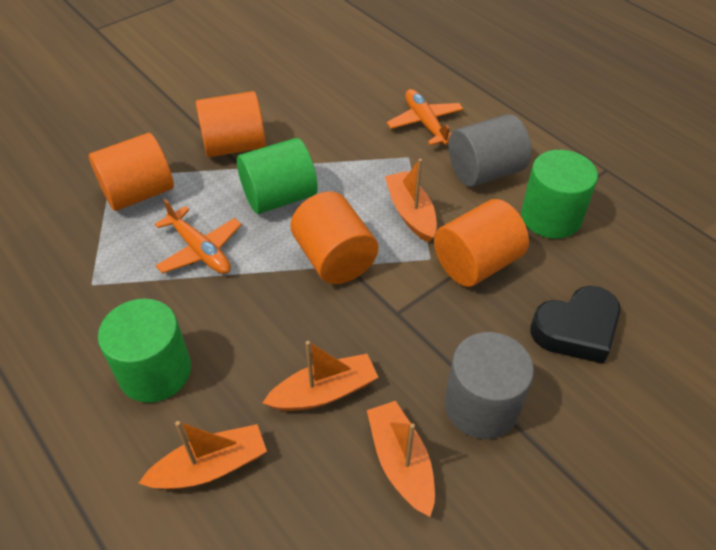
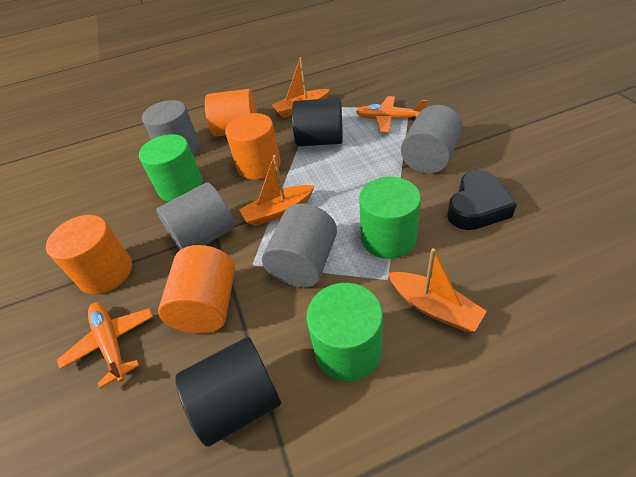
black cylinder: none = 0 -> [176,337,281,447] [292,98,343,146] = 2
grey cylinder: [445,332,534,439] [449,114,532,187] = 2 -> [142,100,200,155] [156,182,234,250] [262,203,337,288] [401,105,463,174] = 4
orange boat: [139,421,267,489] [262,341,378,411] [367,401,435,517] [385,159,437,242] = 4 -> [239,155,315,226] [272,57,330,118] [388,248,487,332] = 3

